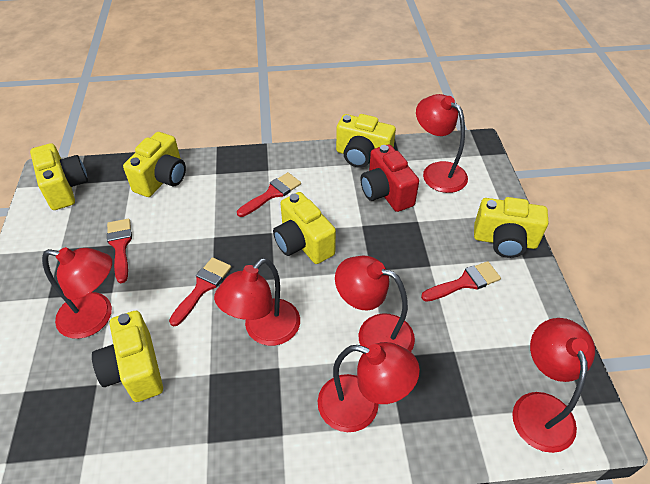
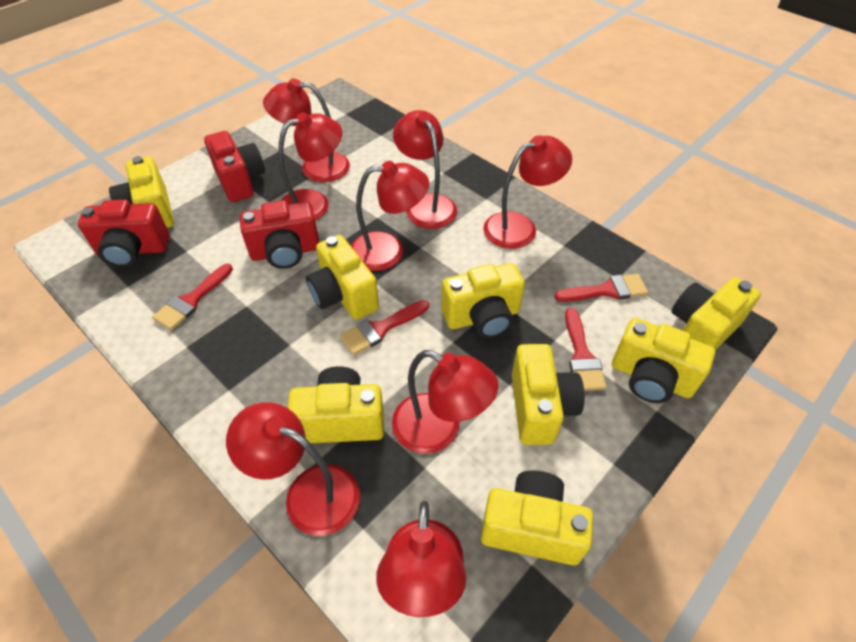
red camera: [361,145,419,212] = 1 -> [78,200,170,267] [204,131,265,202] [240,200,319,269] = 3
red lamp: [42,247,112,339] [214,258,300,346] [318,342,420,432] [335,255,415,352] [416,94,468,193] [512,318,595,453] = 6 -> [226,402,360,536] [263,78,350,182] [278,112,342,221] [351,161,429,271] [376,501,466,617] [392,350,499,454] [393,110,457,229] [483,135,572,249] = 8
yellow camera: [30,143,88,210] [92,311,163,402] [123,132,186,197] [273,192,336,264] [336,114,396,168] [474,197,548,258] = 6 -> [109,156,174,228] [288,366,384,443] [306,235,379,320] [441,263,525,338] [481,470,593,565] [512,344,585,445] [612,318,715,403] [672,277,761,350] = 8

